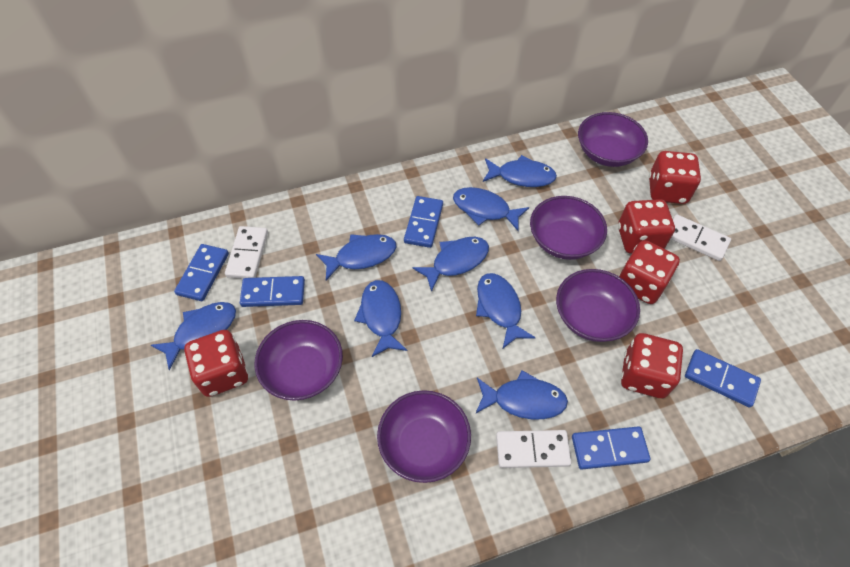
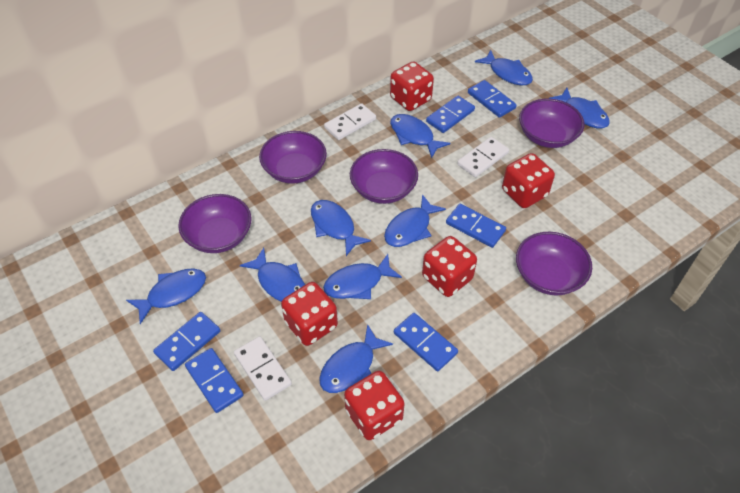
blue domino: [174,244,229,301] [240,276,305,307] [404,196,443,248] [572,426,650,469] [685,349,761,408] = 5 -> [153,312,220,371] [185,348,244,413] [394,313,458,371] [426,96,475,133] [446,204,506,248] [468,80,517,118] = 6
blue fish: [151,302,236,371] [316,234,397,280] [354,280,407,357] [413,237,489,292] [453,187,529,231] [476,273,536,348] [476,370,568,419] [483,155,557,187] = 8 -> [126,268,206,324] [240,248,305,302] [311,200,371,256] [319,324,393,393] [323,254,402,299] [384,194,446,247] [390,114,450,158] [475,50,533,85] [549,88,610,129] = 9

